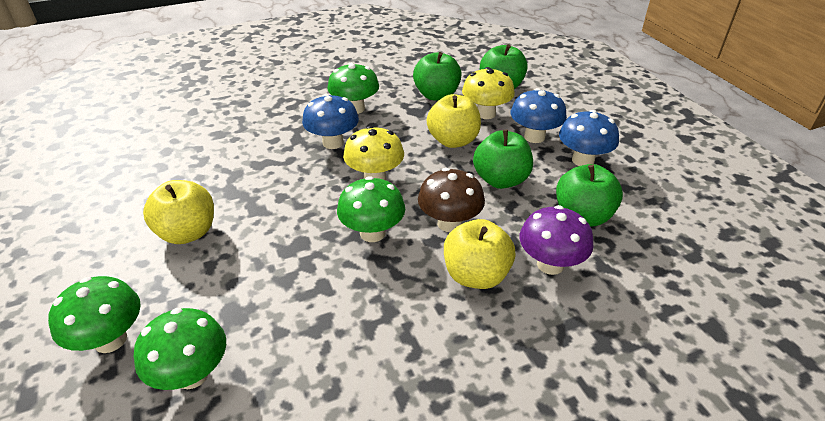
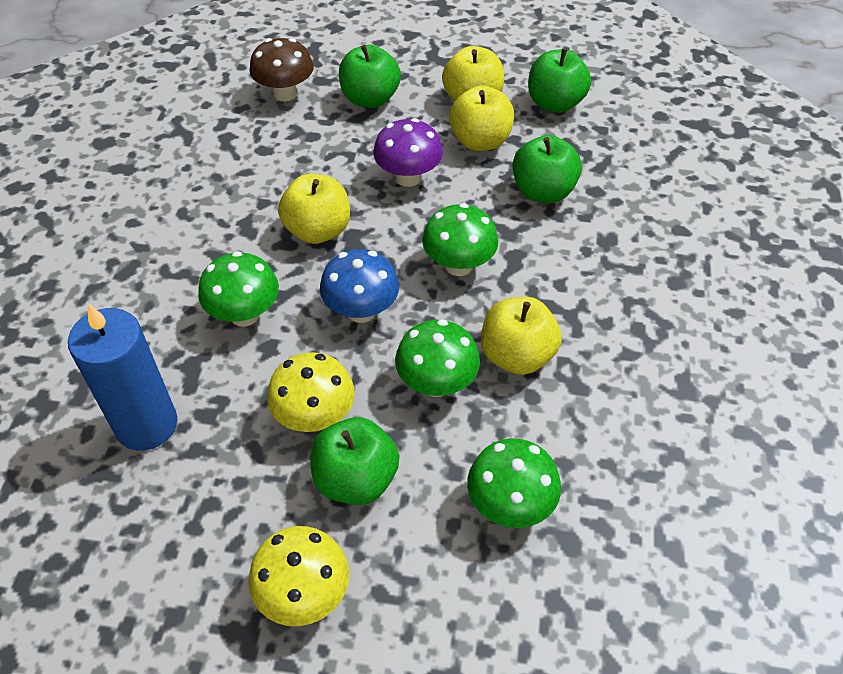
blue candle: none = 0 -> [68,303,177,451] = 1
blue mushroom: [302,94,359,149] [511,88,567,143] [559,110,619,166] = 3 -> [320,249,399,323] = 1
yellow apple: [143,180,214,244] [427,94,481,148] [444,219,516,289] = 3 -> [278,174,350,244] [442,46,504,101] [449,86,514,151] [481,297,562,375] = 4

